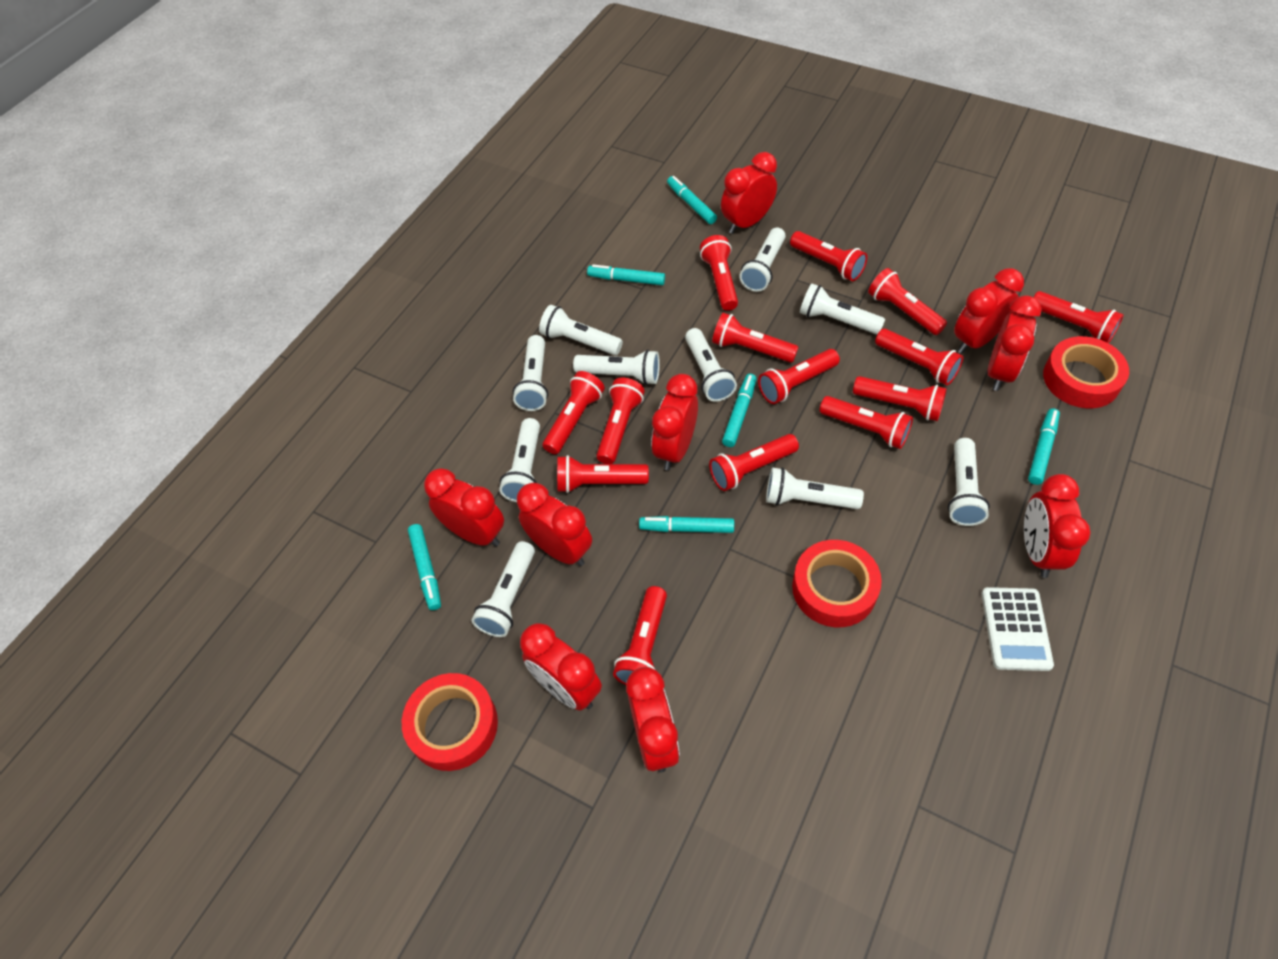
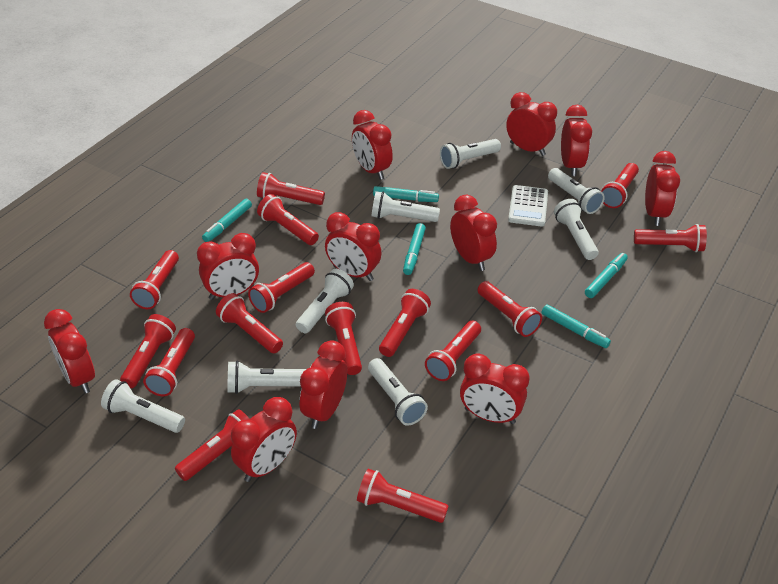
red clock: [424,468,504,547] [517,483,592,566] [520,623,602,711] [626,667,680,772] [651,374,698,470] [721,152,777,234] [954,268,1024,354] [988,295,1042,391] [1024,474,1091,578] = 9 -> [44,309,95,394] [197,233,259,300] [231,397,297,482] [300,340,347,429] [325,212,382,281] [352,110,393,180] [450,194,497,271] [460,354,530,424] [506,92,557,156] [561,105,592,176] [645,151,680,226] = 11
red flashlight: [543,371,605,455] [557,455,649,493] [596,378,645,464] [613,586,667,685] [700,235,738,311] [709,434,799,491] [712,313,799,363] [758,349,840,404] [790,231,867,281] [819,396,913,449] [853,376,947,421] [868,268,947,335] [875,329,963,385] [1034,291,1124,343] = 14 -> [120,314,176,388] [130,250,179,309] [143,328,195,396] [175,409,249,481] [216,293,283,353] [248,262,315,313] [257,172,325,205] [257,194,319,245] [325,302,362,375] [357,469,448,523] [379,289,431,357] [425,321,481,381] [478,281,542,337] [601,163,639,208] [634,224,707,252] = 15
red tape: [402,673,498,771] [792,540,882,627] [1043,336,1129,408] = 3 -> none = 0
turquoise marker: [408,524,441,610] [587,264,665,285] [639,516,734,533] [667,176,717,224] [722,374,756,447] [1028,408,1060,485] = 6 -> [202,199,252,242] [373,186,439,202] [403,223,426,275] [541,305,611,348] [585,253,628,298] = 5
white flashlight: [472,541,535,637] [499,418,540,502] [513,335,548,411] [539,305,623,355] [573,350,660,385] [685,328,737,402] [739,227,786,292] [766,467,864,509] [800,283,885,335] [948,438,990,526] = 10 -> [101,379,185,433] [228,360,306,394] [296,269,354,333] [368,358,428,426] [372,191,440,222] [440,139,501,169] [548,168,605,214] [554,199,599,260] = 8

